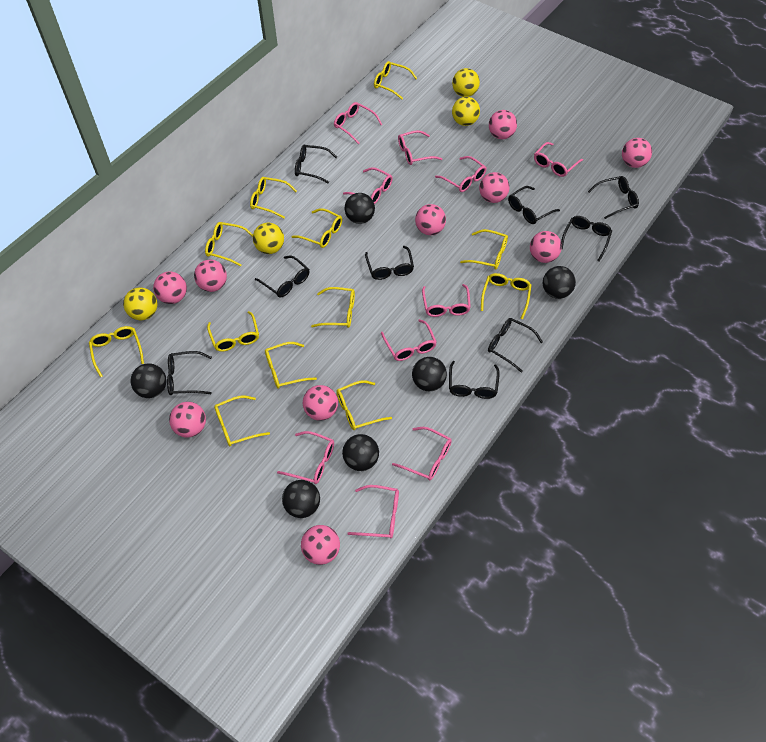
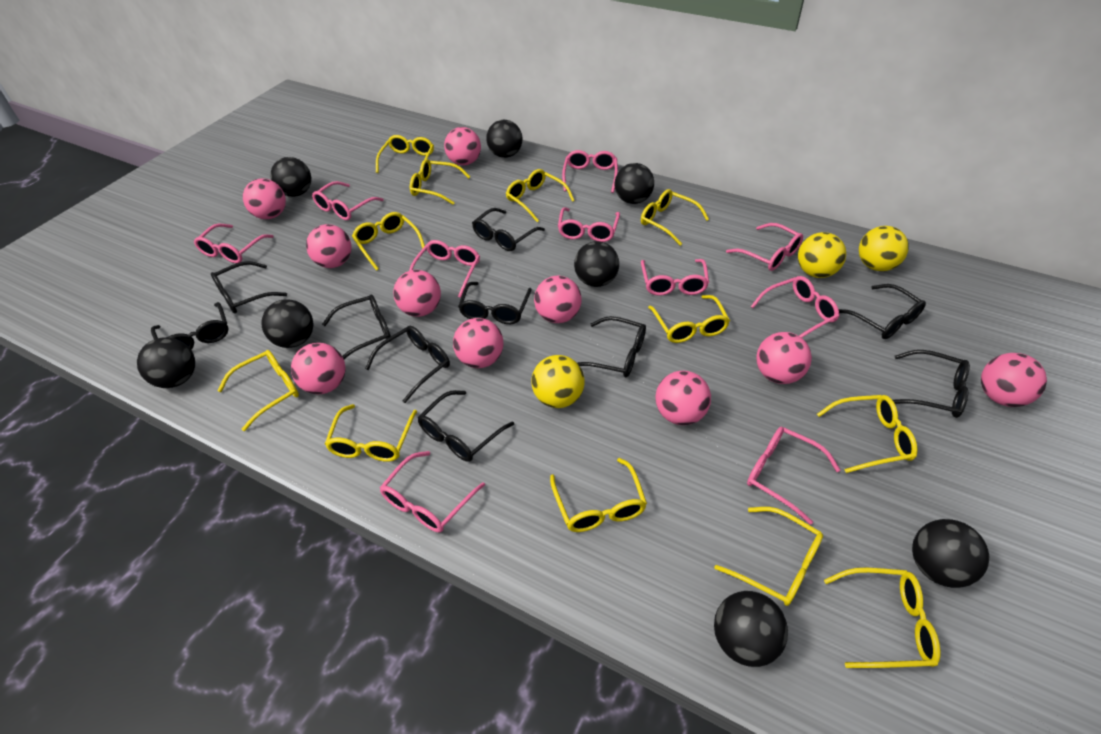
black ball: [130,364,167,398] [282,480,320,518] [342,434,379,471] [344,193,375,224] [412,357,447,391] [543,266,576,299] = 6 -> [137,338,195,388] [261,299,314,348] [271,157,311,197] [486,120,522,158] [574,241,619,287] [614,163,654,204] [714,591,788,667] [912,519,989,588] = 8
black glasses: [167,351,212,395] [255,256,309,297] [295,144,337,183] [365,246,414,280] [449,361,500,399] [488,318,543,373] [508,186,560,224] [561,216,612,262] [588,176,639,219] = 9 -> [151,302,228,350] [211,261,287,314] [322,295,391,360] [365,326,450,403] [417,390,514,462] [458,282,532,324] [472,208,545,251] [578,316,646,378] [839,284,926,339] [893,350,970,418] = 10
yellow ball: [123,287,157,320] [253,223,284,254] [452,68,480,97] [452,97,480,126] = 4 -> [531,355,585,408] [798,232,846,278] [859,226,909,271] = 3

